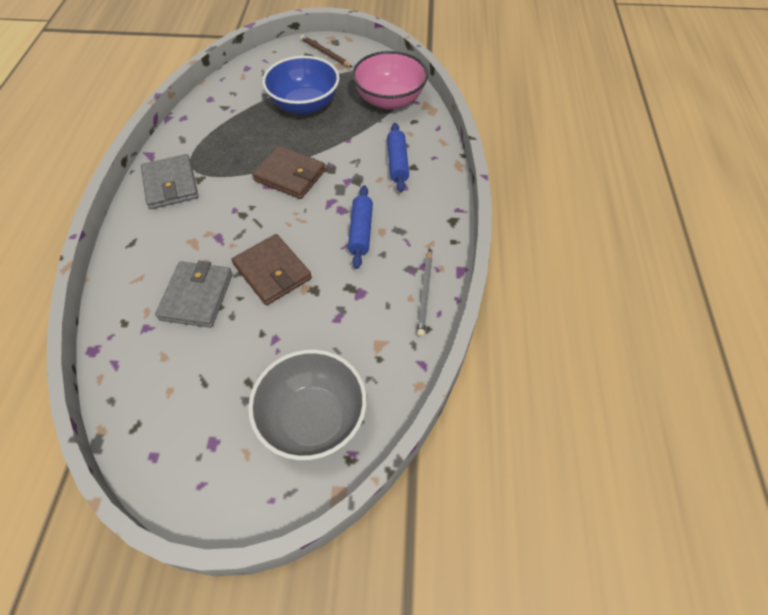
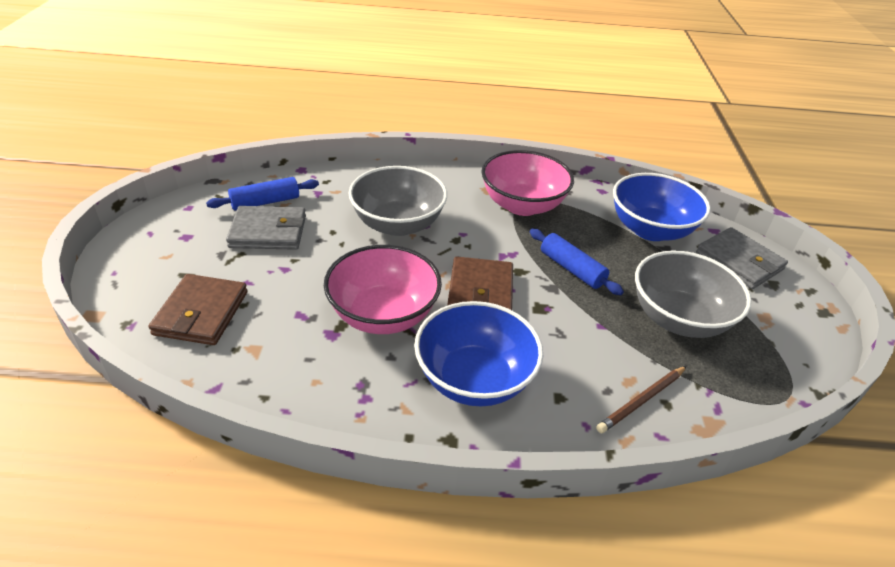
blue bowl: [262,56,339,115] = 1 -> [414,301,543,406] [613,173,711,241] = 2
grey bowl: [248,349,367,460] = 1 -> [349,166,447,236] [635,250,751,338] = 2
grey pencil: [417,250,432,337] = 1 -> none = 0
pink bowl: [352,51,428,110] = 1 -> [324,245,442,334] [481,150,574,216] = 2

